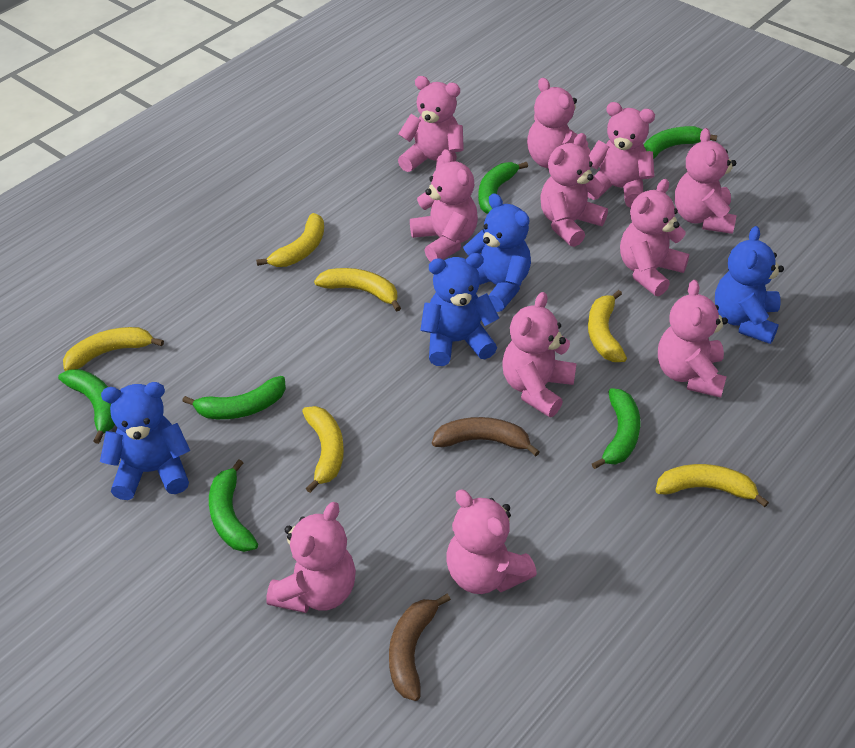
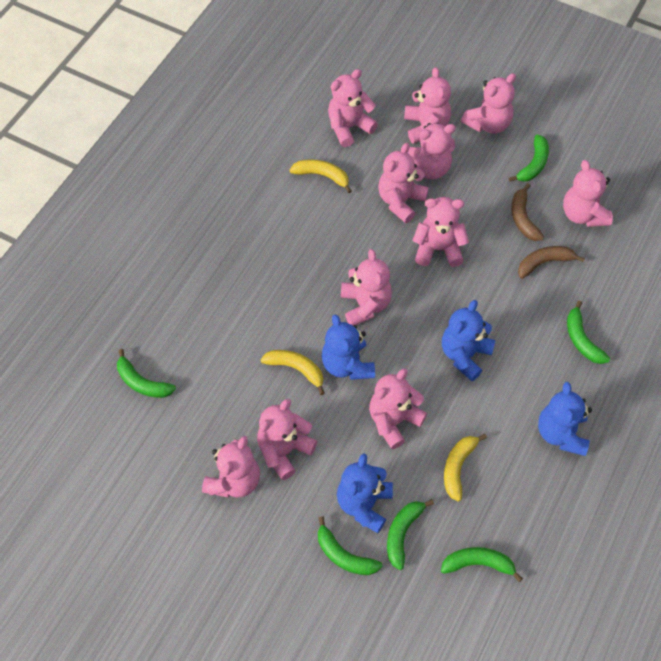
yellow banana: [63,327,164,371] [256,213,324,267] [302,406,344,493] [314,268,401,311] [588,290,627,362] [655,464,769,507] = 6 -> [261,350,325,395] [289,159,352,193] [444,434,487,502] = 3

